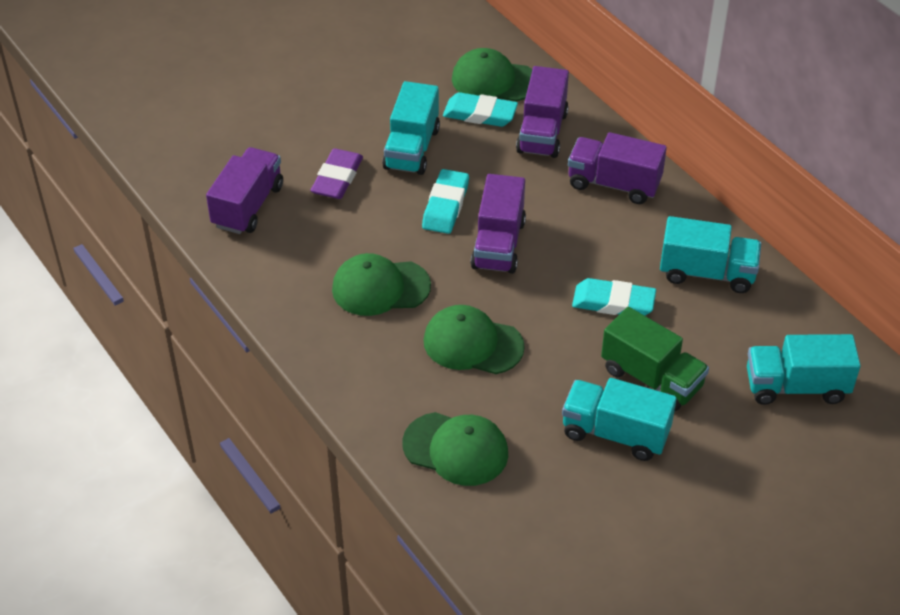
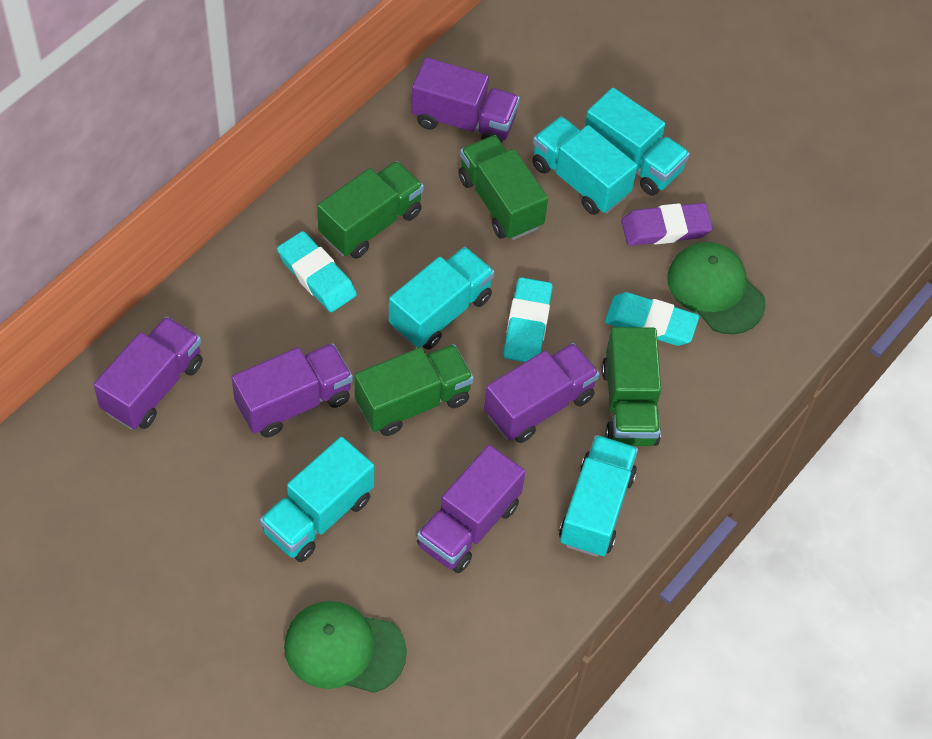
green cap: [332,253,431,316] [402,412,508,486] [423,305,525,374] [452,48,532,101] = 4 -> [284,601,407,693] [667,242,766,334] = 2
green truck: [601,307,709,412] = 1 -> [317,161,424,259] [355,344,474,436] [458,135,548,240] [602,327,661,446] = 4
purple truck: [206,147,283,234] [471,174,526,274] [516,66,569,158] [568,132,667,204] = 4 -> [94,317,203,429] [232,343,353,438] [411,57,520,143] [417,445,525,573] [484,343,600,443] = 5
turquoise truck: [382,81,440,175] [562,378,676,461] [660,216,761,293] [747,334,861,405] = 4 -> [260,437,374,562] [389,247,495,350] [532,116,637,215] [559,435,638,557] [585,88,690,196] = 5

